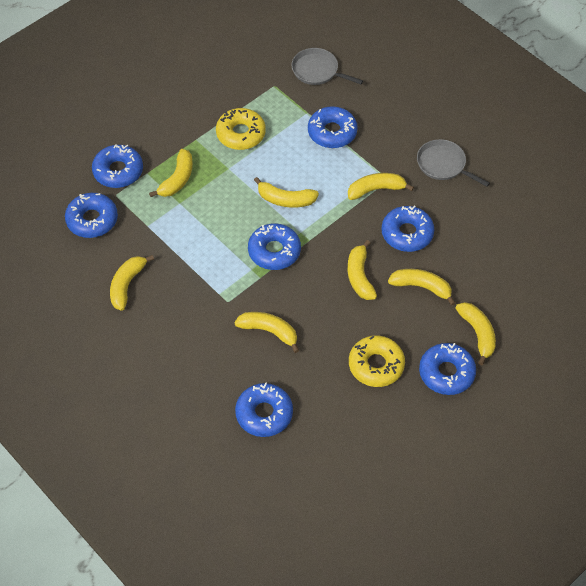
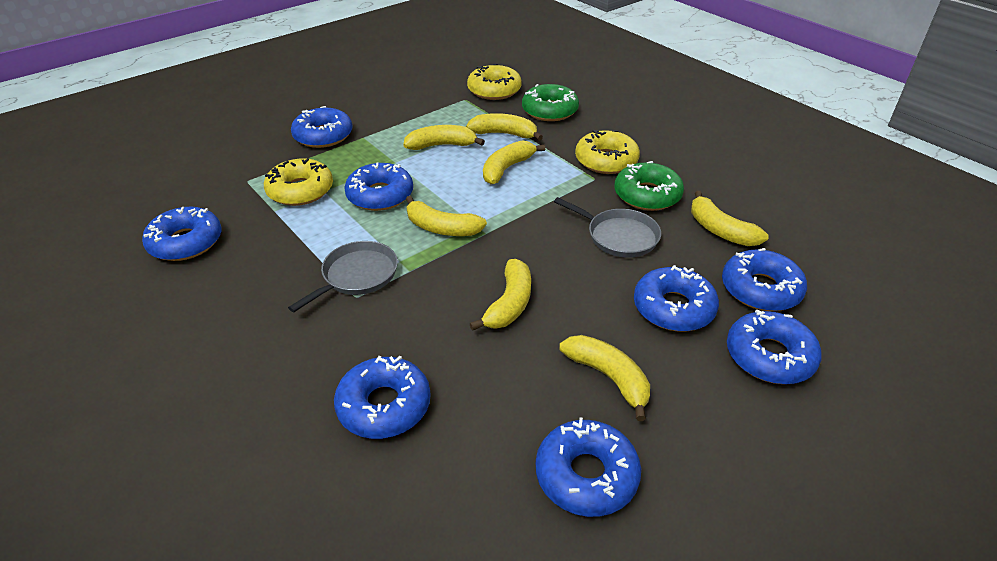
blue donut: [65,193,118,238] [92,144,143,188] [235,382,293,437] [248,223,301,270] [308,106,358,148] [381,205,434,252] [419,343,476,395] = 7 -> [142,207,221,261] [291,106,353,148] [334,356,431,439] [344,163,413,211] [536,417,641,517] [634,265,719,331] [722,248,807,311] [727,309,822,384] = 8
green donut: none = 0 -> [522,84,579,121] [615,161,684,211] = 2
yellow banana: [110,255,154,311] [149,149,193,197] [234,312,299,353] [254,177,319,208] [348,173,414,200] [348,240,377,300] [388,269,455,305] [455,302,496,365] = 8 -> [403,125,485,150] [406,196,487,236] [466,113,543,141] [470,259,531,331] [483,140,545,184] [559,335,650,421] [691,191,769,246] = 7
yellow donut: [216,108,266,150] [349,336,405,387] = 2 -> [264,158,333,206] [467,64,522,100] [575,130,640,174] = 3

